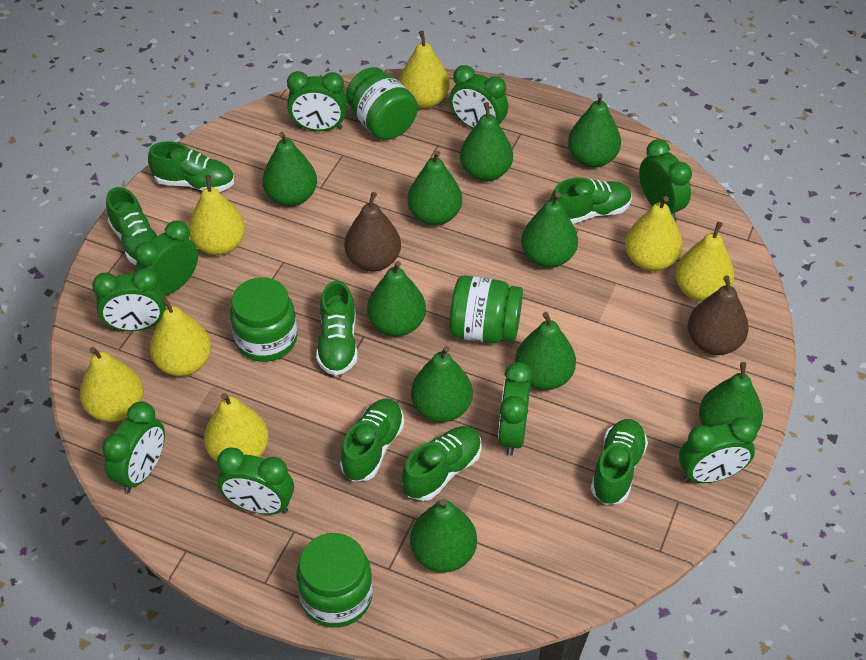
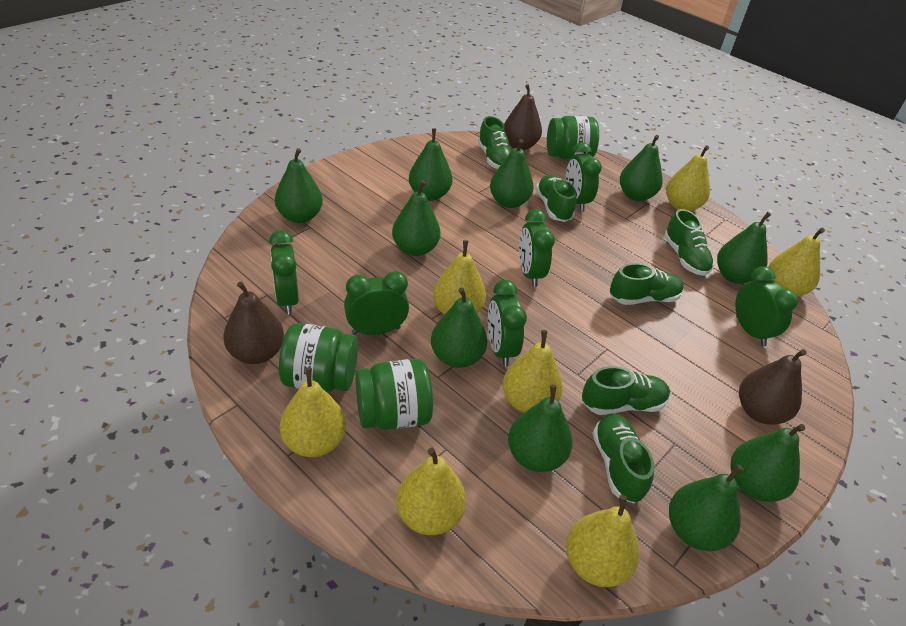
brown pear: [344,192,401,272] [688,275,749,355] = 2 -> [223,282,284,364] [504,84,542,150] [739,349,807,425] = 3
green clock: [92,268,166,331] [102,401,165,493] [134,221,198,295] [217,448,294,514] [287,71,347,131] [450,65,508,129] [498,362,532,456] [639,139,692,220] [679,417,757,483] = 9 -> [269,230,299,314] [344,271,409,335] [488,280,527,366] [519,209,555,287] [566,142,602,211] [735,266,798,346] = 6
green jar: [230,277,297,362] [296,533,373,628] [346,67,418,140] [449,275,523,343] = 4 -> [279,323,358,392] [356,359,433,430] [547,116,599,160] = 3
green shoe: [106,187,157,265] [148,141,234,192] [316,281,358,375] [340,398,404,481] [402,426,482,501] [550,177,632,224] [591,419,648,505] = 7 -> [478,116,511,169] [536,175,576,222] [582,366,670,415] [593,413,654,503] [610,263,684,305] [664,209,714,276] = 6

